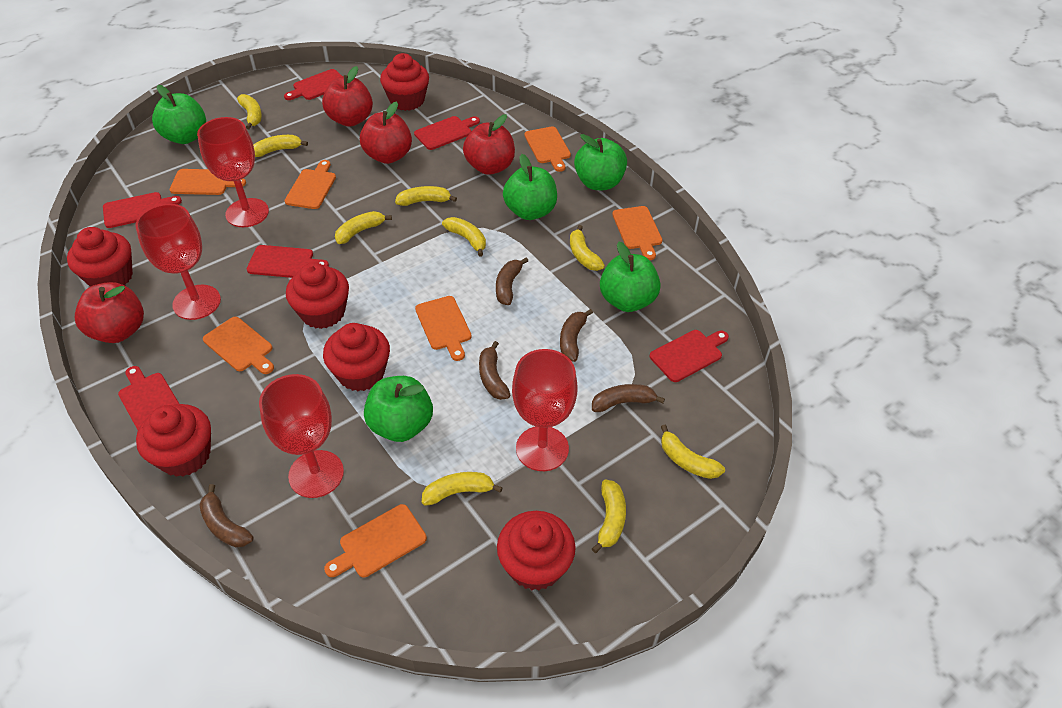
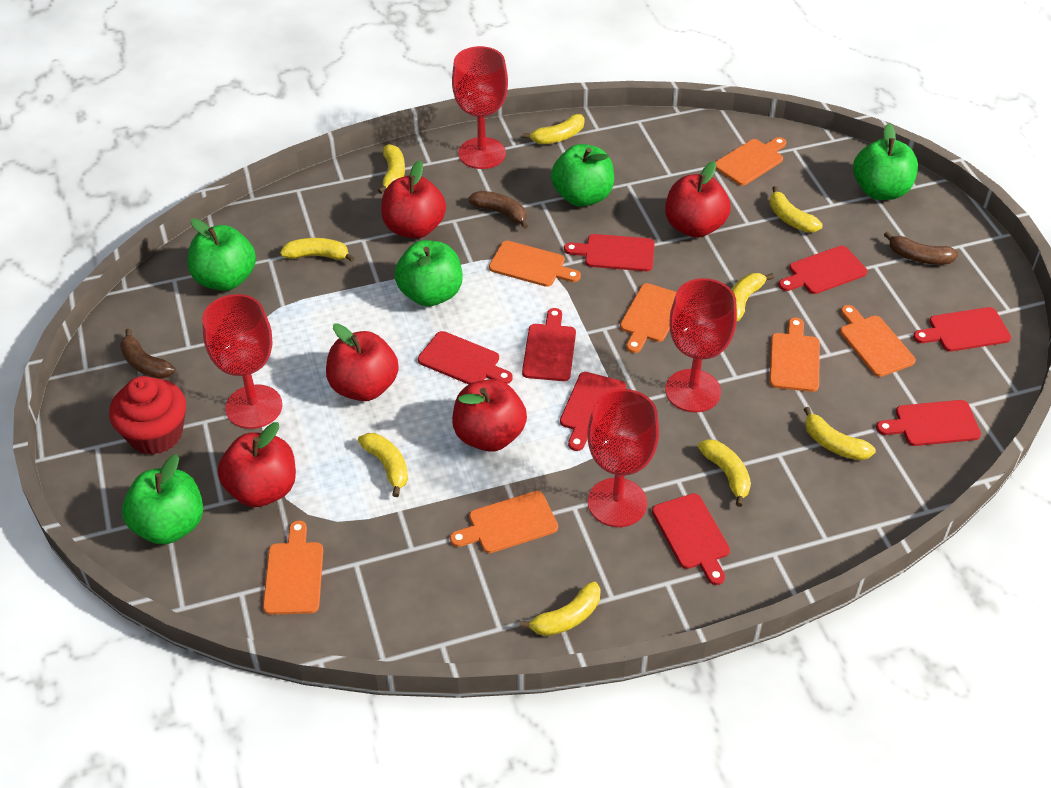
brown banana: [199,484,253,547] [479,341,510,400] [496,258,528,305] [560,309,593,362] [592,384,665,412] = 5 -> [120,329,175,379] [468,191,528,229] [884,231,959,265] = 3
red apple: [75,282,144,343] [322,66,373,127] [360,101,412,164] [463,114,515,175] = 4 -> [218,422,296,507] [326,323,399,401] [381,161,446,239] [452,379,527,452] [665,161,730,238] = 5
red cupcake: [67,227,133,287] [136,404,211,477] [286,262,349,329] [323,323,390,391] [380,53,429,111] [497,511,576,591] = 6 -> [109,376,186,455] = 1
red cutting board: [103,192,182,228] [118,366,179,430] [247,245,329,278] [284,69,343,100] [414,116,480,150] [650,330,729,382] = 6 -> [418,331,513,384] [522,308,576,381] [560,372,626,451] [564,234,655,271] [652,493,730,585] [779,246,867,294] [876,400,981,446] [913,307,1011,352] = 8

